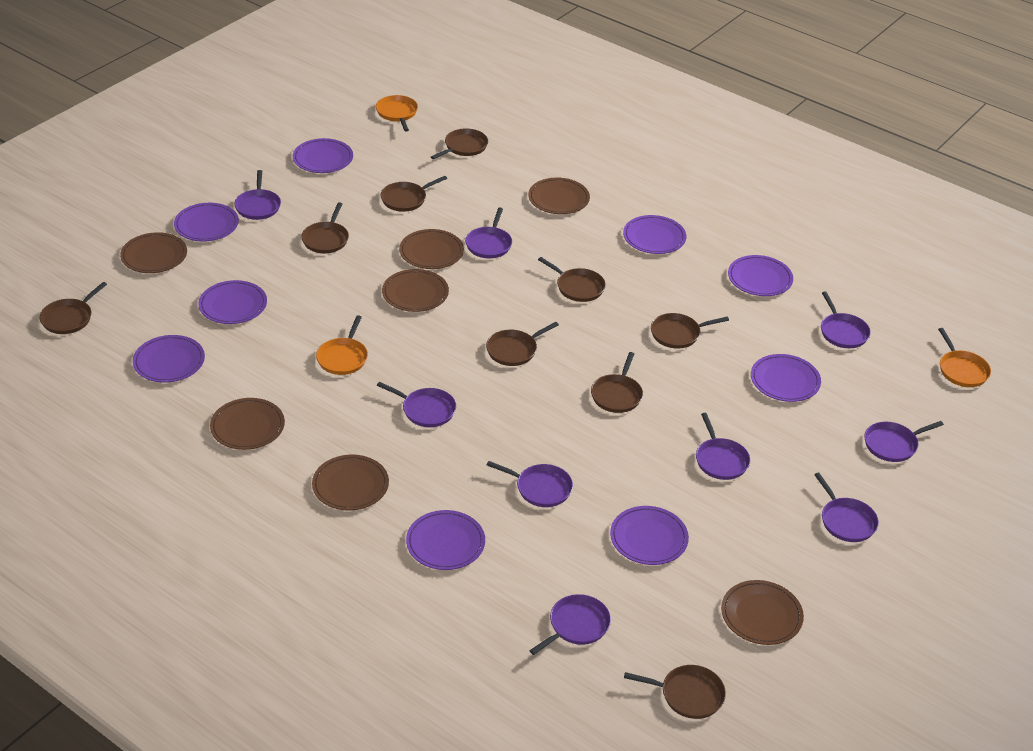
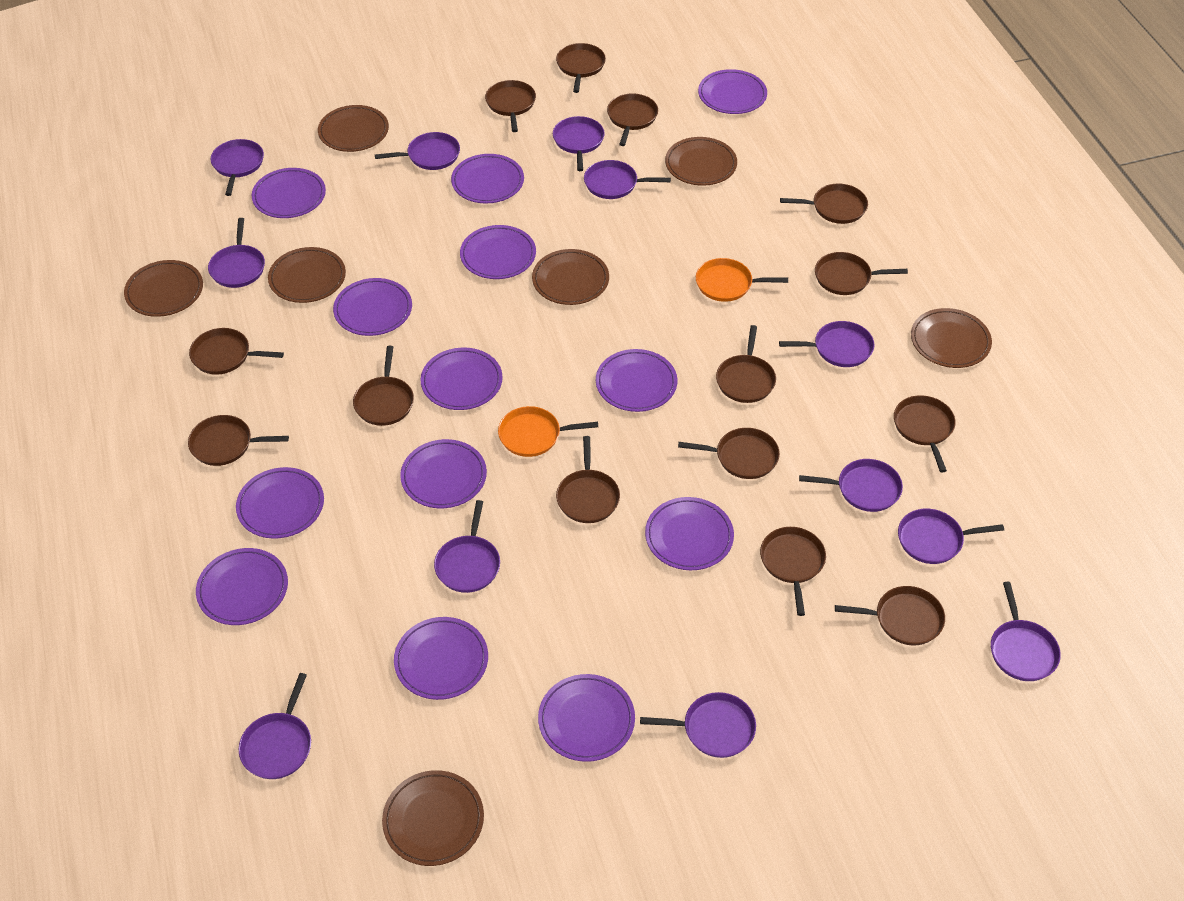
brown pan: [40,282,107,334] [301,202,349,253] [380,176,447,212] [431,129,488,159] [486,322,559,366] [538,257,606,302] [591,352,643,413] [624,665,726,719] [651,313,729,348] = 9 -> [188,415,289,466] [189,328,284,375] [353,346,414,426] [485,80,536,132] [556,43,606,93] [556,436,620,523] [607,93,658,146] [678,428,780,479] [716,325,776,403] [760,527,826,616] [780,183,868,224] [815,252,908,295] [835,586,945,645] [894,395,955,472] = 14
orange pan: [316,315,368,375] [376,95,418,131] [938,328,991,387] = 3 -> [498,406,598,457] [696,258,788,302] = 2
purple pan: [234,170,281,220] [377,382,456,427] [465,208,512,258] [487,461,573,507] [529,594,611,655] [696,413,750,480] [814,473,879,542] [821,291,871,348] [864,421,944,462] = 9 -> [208,218,265,288] [210,139,264,196] [239,673,311,779] [375,132,460,170] [434,500,500,593] [553,116,605,171] [584,160,671,199] [640,692,756,758] [779,321,874,367] [799,459,903,512] [898,509,1004,564] [991,582,1061,681] = 12
purple plate: [133,335,205,383] [174,203,239,242] [198,280,267,324] [293,138,353,173] [406,510,485,570] [610,506,689,565] [623,215,686,254] [728,255,793,296] [751,354,821,402] = 9 -> [196,548,288,625] [236,467,324,539] [252,168,326,218] [333,278,412,336] [394,617,488,700] [400,439,487,508] [420,348,503,410] [451,154,524,203] [460,225,536,279] [538,674,635,762] [596,349,677,412] [645,497,734,570] [698,69,767,114] = 13

